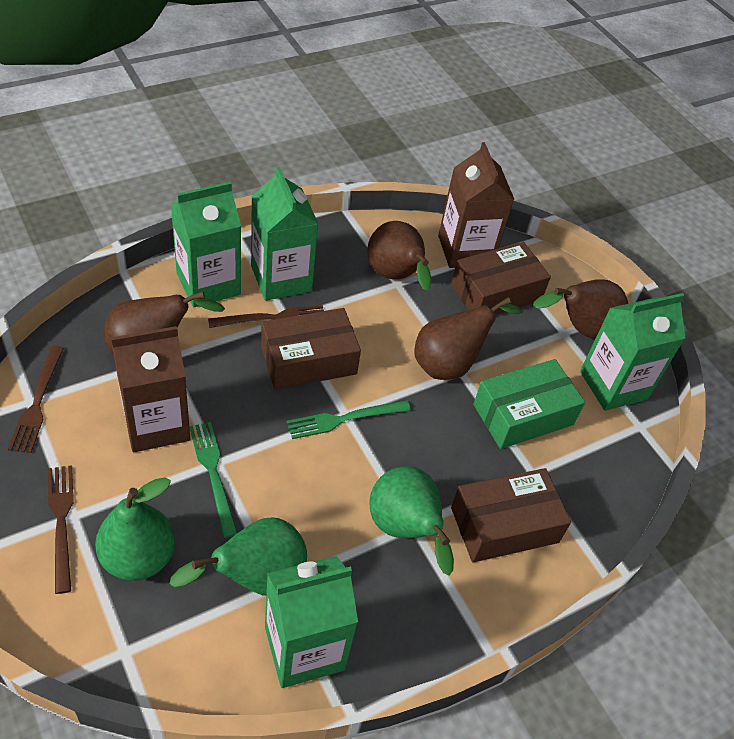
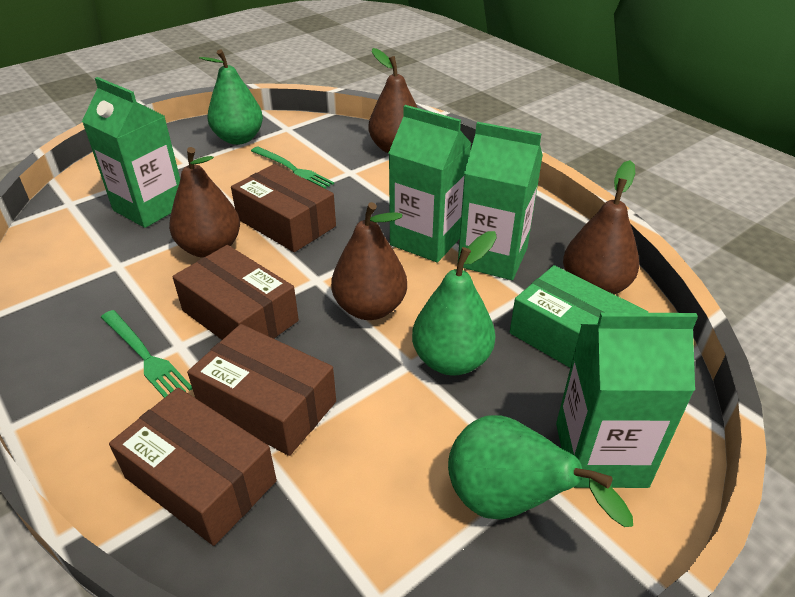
brown box: [261,308,361,390] [451,242,551,315] [451,468,571,563] = 3 -> [109,388,277,546] [173,245,299,340] [187,324,336,456] [231,164,336,252] = 4
brown carton: [111,326,190,452] [438,142,514,268] = 2 -> none = 0
brown fork: [8,346,64,453] [48,465,74,594] [208,305,324,328] = 3 -> none = 0

